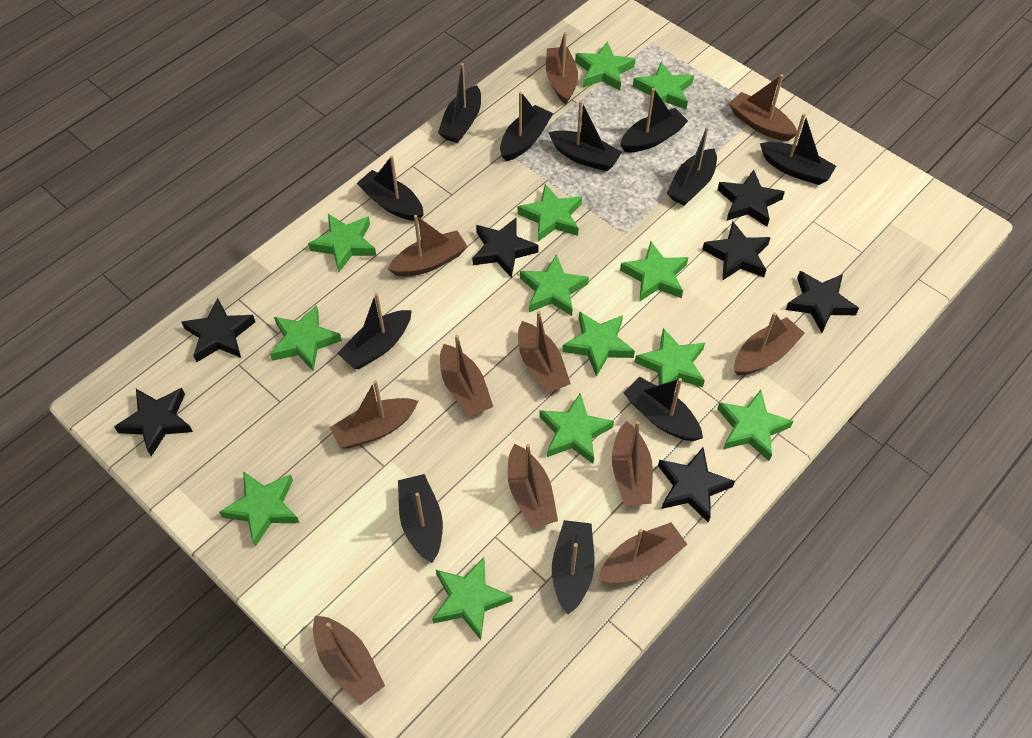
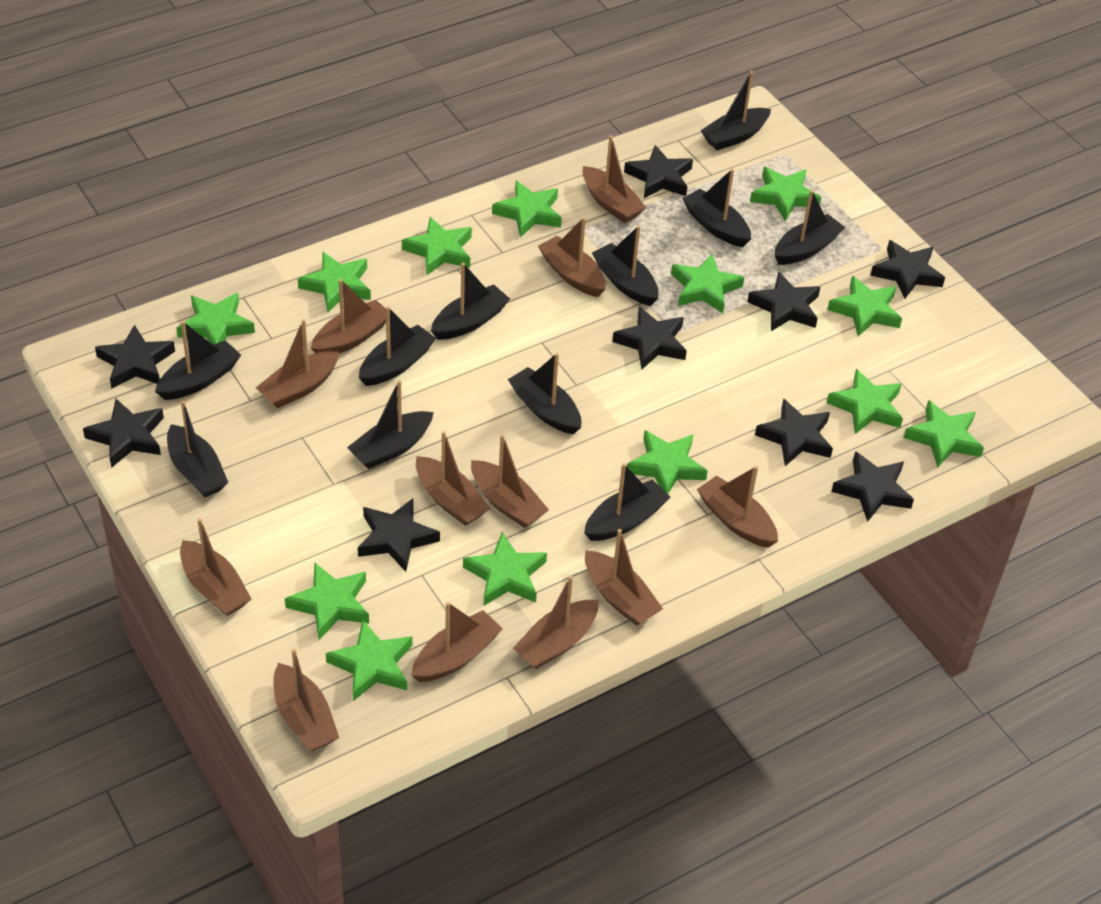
black star: [114,388,193,456] [182,298,255,362] [472,218,539,278] [658,447,735,523] [702,221,771,281] [717,170,785,226] [786,271,859,333] = 7 -> [83,399,164,468] [95,324,175,389] [358,499,440,572] [612,307,687,369] [624,145,693,198] [747,272,820,331] [755,399,833,466] [831,451,914,522] [870,240,945,299] = 9
brown boat: [313,616,385,705] [330,380,418,449] [388,215,468,277] [440,335,493,417] [508,444,558,529] [518,311,571,393] [546,32,578,104] [598,522,688,583] [612,421,653,505] [729,74,797,141] [734,312,805,375] = 11 -> [180,518,251,616] [256,319,339,408] [273,649,339,751] [311,279,386,353] [411,602,503,682] [416,431,490,526] [471,434,549,528] [513,575,599,669] [538,217,606,297] [583,135,647,223] [585,529,663,626] [697,466,778,548] = 12

